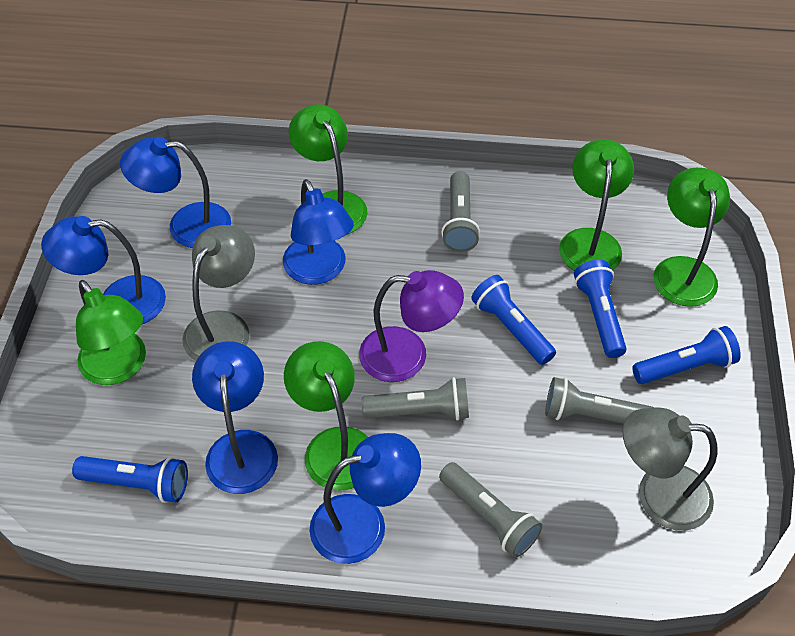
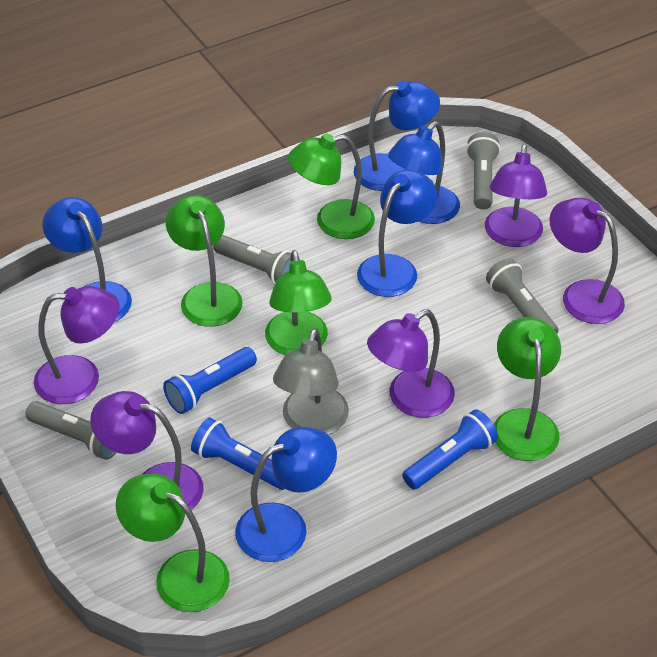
blue flashlight: [72,456,188,503] [471,275,556,365] [574,260,627,358] [632,326,741,384] = 4 -> [163,347,257,414] [191,418,285,490] [402,409,498,489] = 3
grey lamp: [182,225,255,361] [623,407,718,531] = 2 -> [273,328,349,435] = 1
purple lamp: [359,270,464,382] = 1 -> [34,286,119,404] [90,391,204,510] [367,310,455,418] [485,144,547,247] [549,198,625,324] = 5

